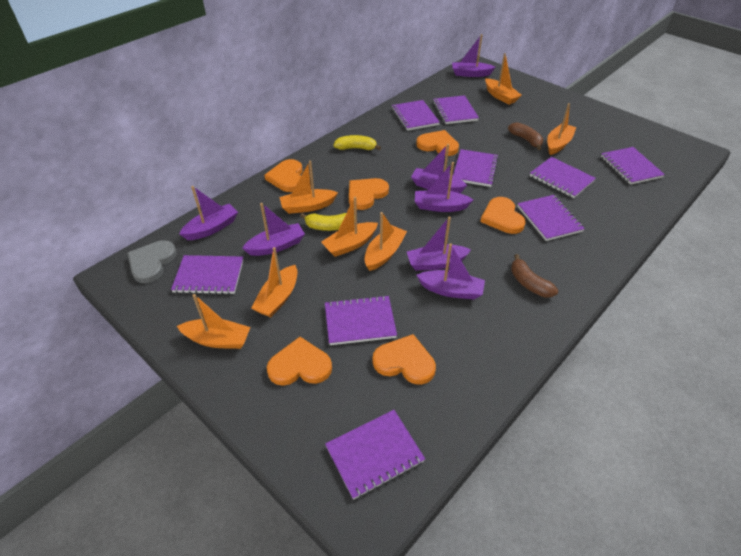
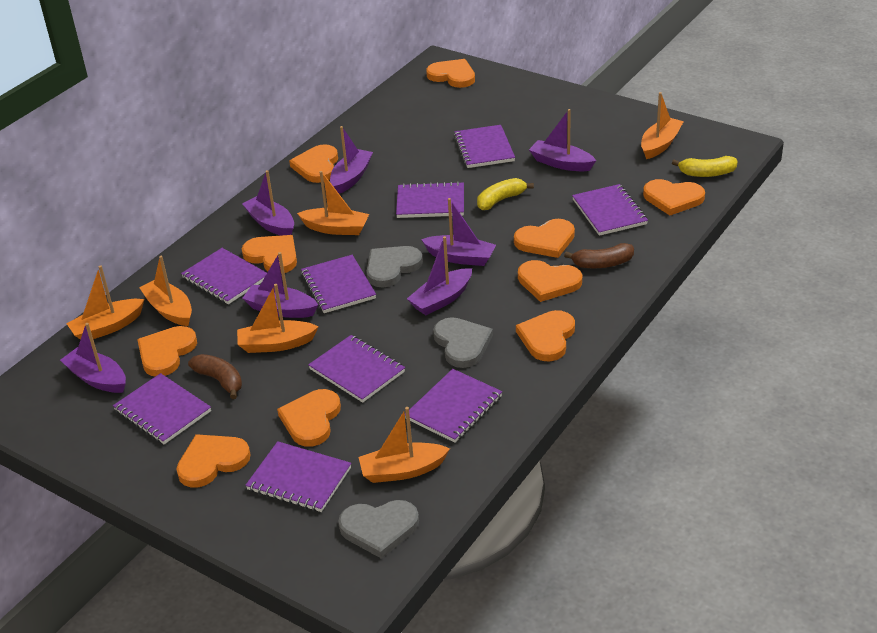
grey heart: [127,240,177,283] = 1 -> [338,500,419,559] [367,246,423,288] [433,317,493,368] = 3
orange boat: [177,294,251,349] [251,247,297,317] [279,160,338,214] [321,196,378,257] [365,212,407,271] [485,53,522,105] [547,103,576,155] = 7 -> [66,266,144,340] [139,256,192,326] [237,284,318,353] [297,171,369,235] [359,407,450,483] [641,92,684,159] = 6
orange heart: [264,159,303,192] [267,337,332,386] [349,178,389,210] [373,334,436,385] [416,130,459,156] [480,197,526,234] = 6 -> [137,326,197,376] [176,434,251,488] [242,235,297,273] [277,389,341,447] [289,144,338,183] [426,59,475,88] [514,219,575,258] [516,310,575,362] [518,260,582,302] [643,179,705,216] = 10

